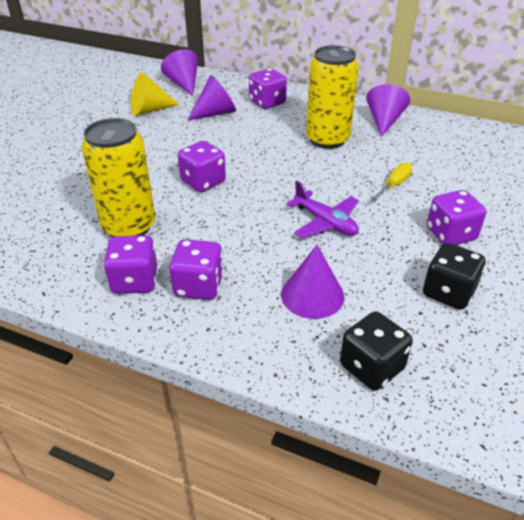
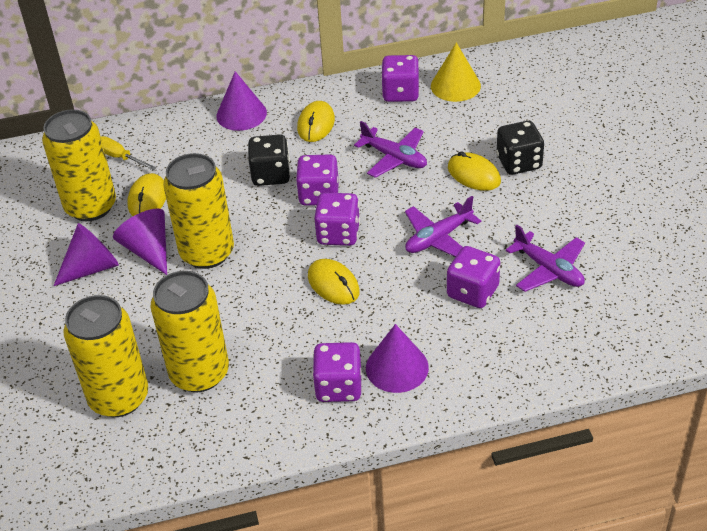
purple plane: [286,180,359,238] = 1 -> [354,121,427,178] [405,196,481,257] [506,225,585,292] = 3
yellow can: [82,118,155,237] [306,45,359,149] = 2 -> [42,109,116,221] [64,295,148,417] [151,271,229,392] [163,153,234,269] = 4
yellow mouse: none = 0 -> [128,173,166,216] [297,101,335,142] [308,259,360,305] [448,151,501,191] = 4

